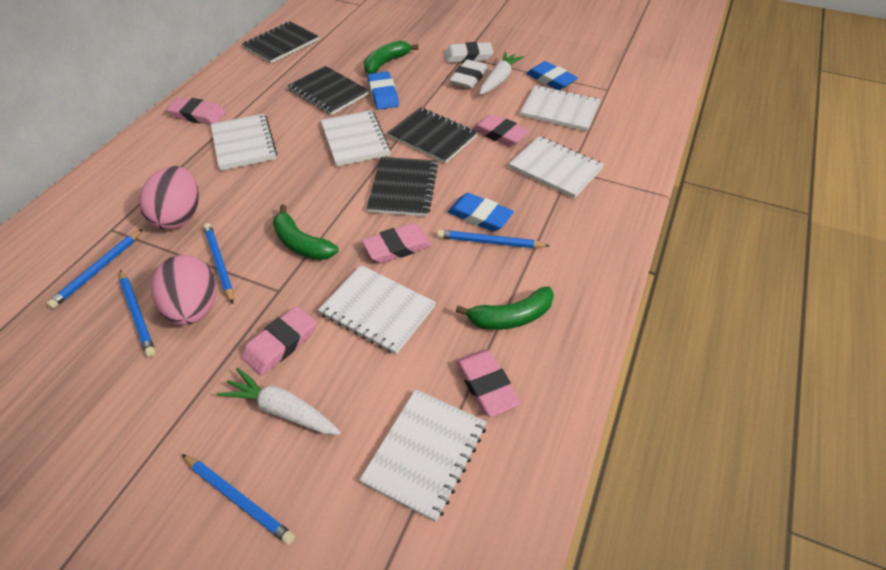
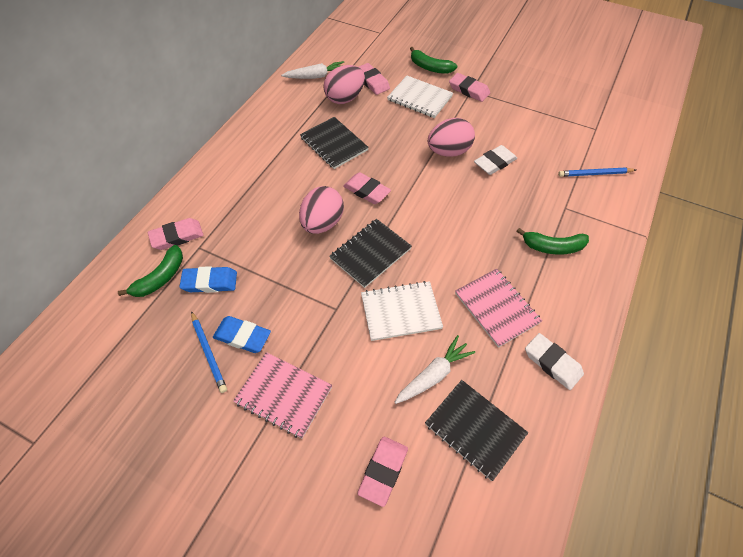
black notebook: [242,22,319,63] [287,66,369,115] [367,157,438,217] [387,107,478,163] = 4 -> [300,117,369,169] [329,219,412,288] [425,380,528,481] = 3
blue eraser: [368,72,399,110] [448,193,514,232] [526,61,578,90] = 3 -> [179,266,237,293] [213,316,271,353] = 2
blue pencil: [47,229,143,309] [120,270,156,357] [182,454,295,545] [203,223,234,304] [437,230,550,248] = 5 -> [191,311,227,393] [558,167,636,177] = 2
pink egg: [139,166,199,230] [151,255,216,325] = 2 -> [299,186,344,234] [324,65,365,104] [428,118,475,157] = 3
pink notebook: none = 0 -> [233,352,332,439] [455,268,542,348] = 2
white notebook: [211,113,277,171] [318,265,436,355] [321,110,391,166] [360,389,487,522] [509,136,604,198] [520,85,601,131] = 6 -> [361,281,443,341] [387,76,453,118] = 2

